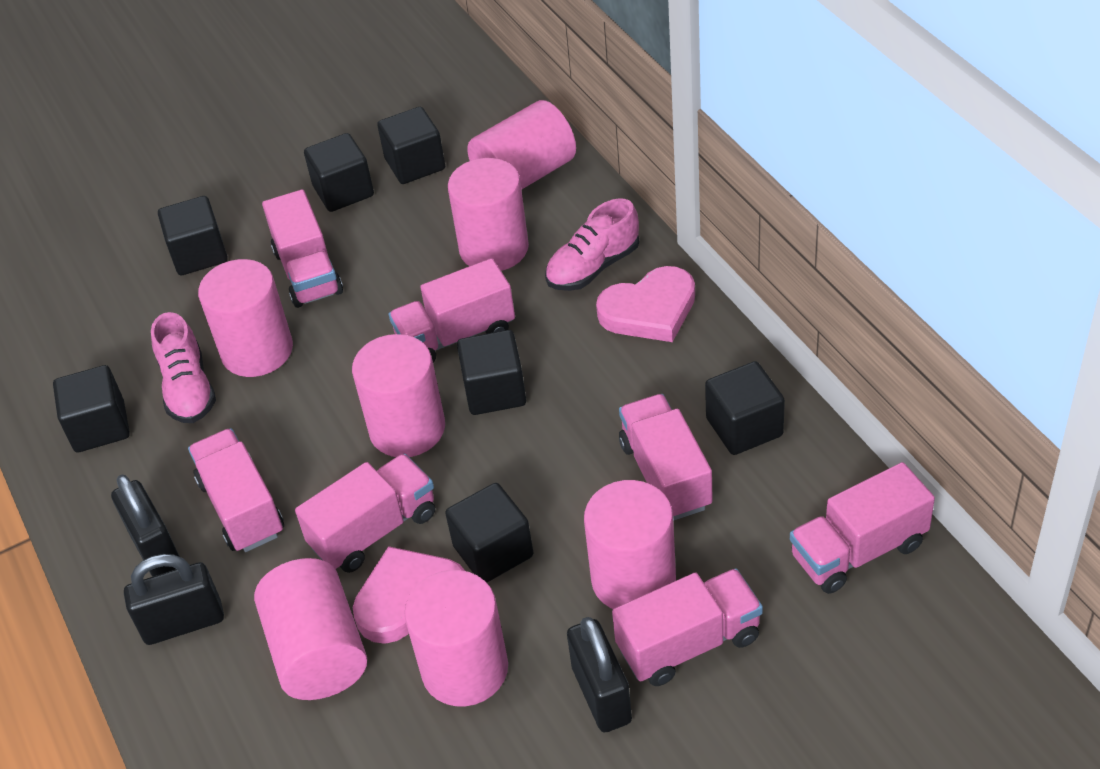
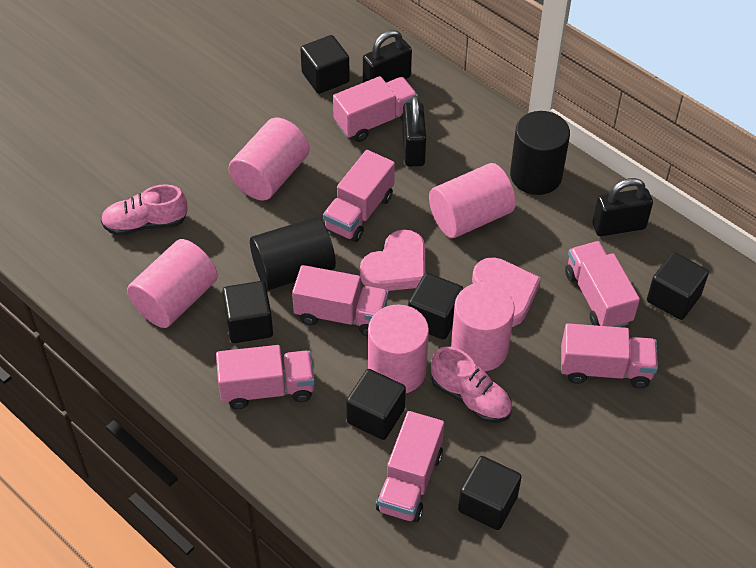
black cube: [53,365,130,453] [158,196,228,275] [304,133,374,212] [377,107,445,184] [445,483,533,582] [457,330,526,415] [705,361,785,455] = 7 -> [222,281,273,343] [300,35,350,94] [346,369,406,440] [408,273,463,340] [458,456,522,530] [647,252,709,320] = 6
black cylinder: none = 0 -> [250,217,336,290] [510,111,570,195] = 2
pink cylinder: [198,259,293,377] [254,558,367,700] [352,334,445,457] [404,570,508,706] [448,158,529,271] [467,100,576,190] [584,480,676,609] = 7 -> [127,239,218,328] [228,118,310,201] [368,305,429,393] [429,163,516,238] [451,282,515,371] = 5

